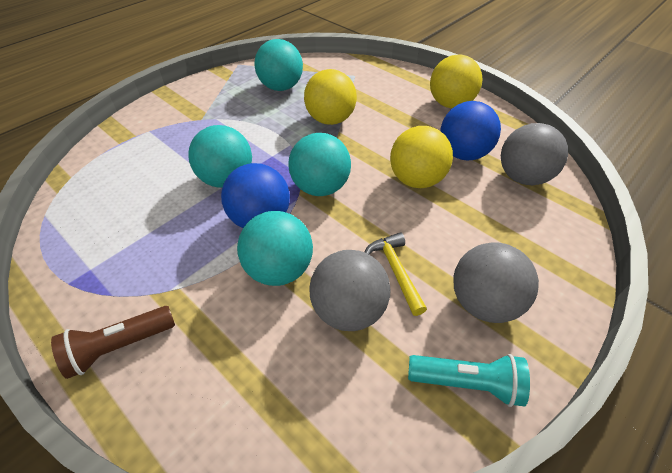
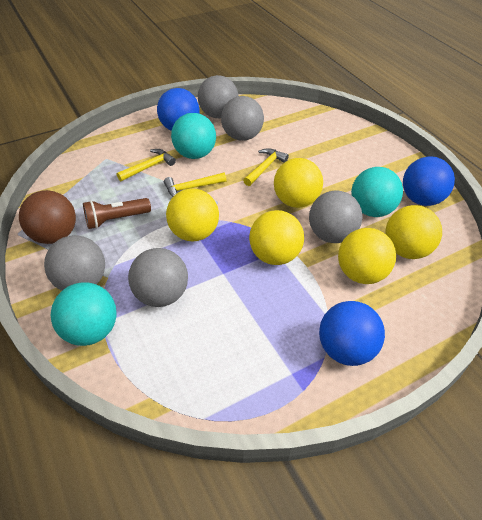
blue ball: [221,163,290,228] [441,101,501,160] = 2 -> [157,88,200,131] [319,301,385,366] [403,156,455,206] = 3
brown ball: none = 0 -> [19,190,76,244] = 1
grey ball: [309,250,390,331] [453,242,539,323] [501,123,568,185] = 3 -> [44,235,105,291] [128,248,188,307] [198,75,238,118] [221,96,264,141] [309,190,363,243] = 5
turquoise ball: [188,125,252,188] [237,211,313,286] [254,39,303,91] [288,133,351,196] = 4 -> [50,282,116,346] [171,113,216,159] [351,167,403,217] = 3
turquoise flashlight: [408,354,530,407] = 1 -> none = 0
yellow ball: [304,69,357,125] [390,126,453,188] [430,55,483,108] = 3 -> [166,189,219,242] [249,210,304,265] [274,158,323,208] [338,228,396,284] [385,205,442,259] = 5
yellow hammer: [365,232,427,316] = 1 -> [117,149,176,181] [164,173,227,197] [243,148,289,186] = 3

